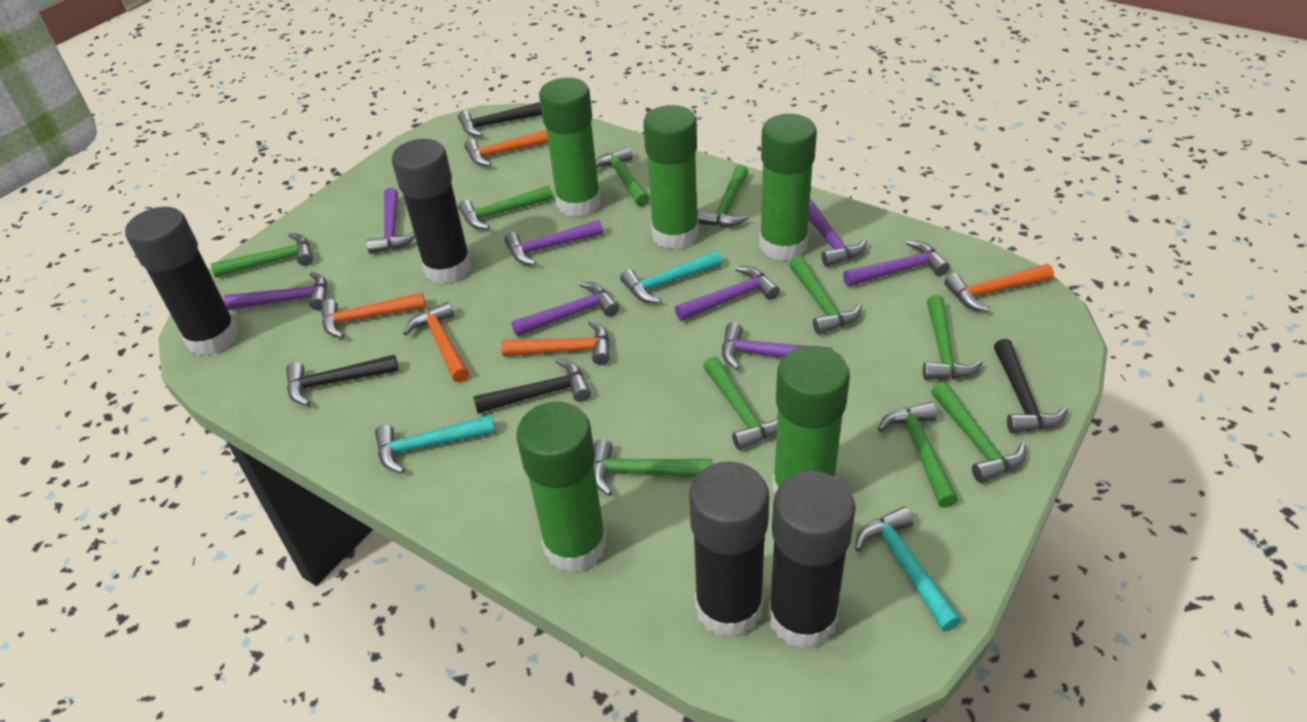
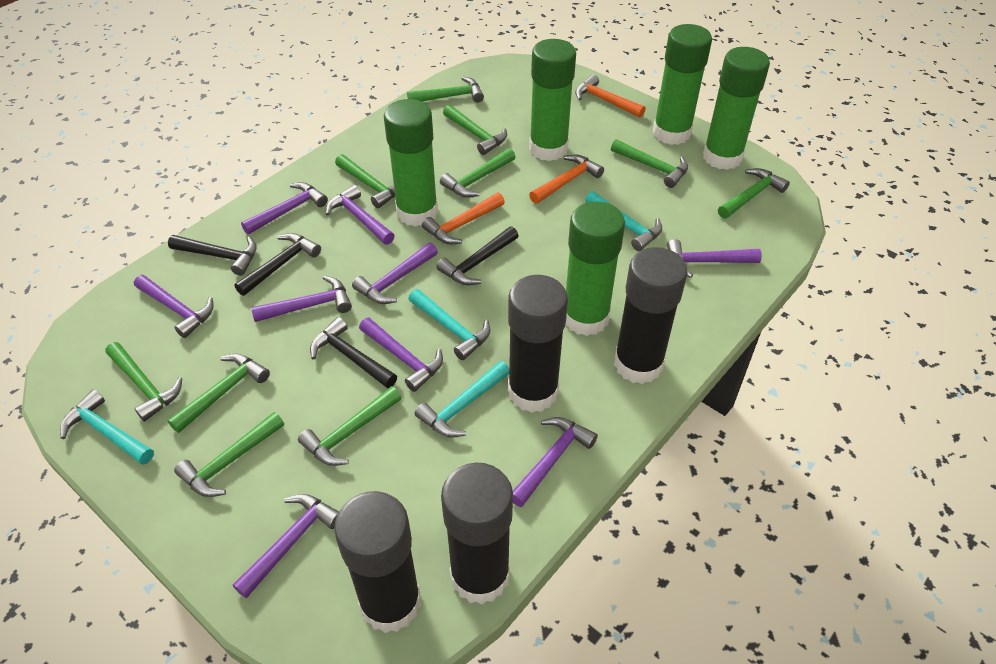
orange hammer: [321,292,426,338] [403,301,469,382] [464,130,548,166] [501,320,610,365] [944,264,1054,312] = 5 -> [422,193,505,244] [529,155,604,204] [575,74,646,118] = 3
purple hammer: [224,272,327,310] [367,188,415,254] [504,220,603,265] [511,282,619,337] [675,266,780,321] [722,322,833,370] [809,198,867,267] [843,240,950,286] = 8 -> [134,275,214,338] [233,494,339,598] [241,182,328,234] [251,276,352,322] [326,185,395,245] [352,243,438,304] [359,318,443,392] [513,417,598,507] [667,239,762,278] = 9
turquoise hammer: [375,415,495,474] [620,251,722,303] [855,507,962,631] = 3 -> [60,390,154,465] [408,289,490,360] [415,361,509,438] [585,191,662,251] = 4

